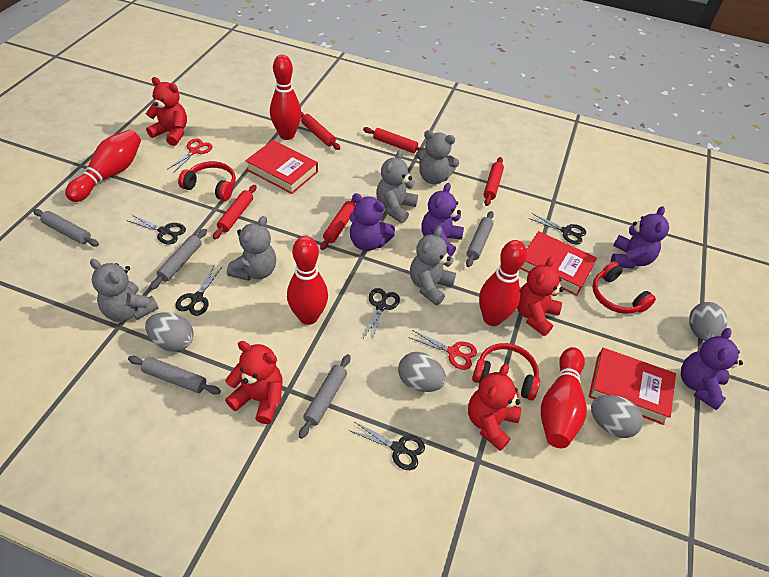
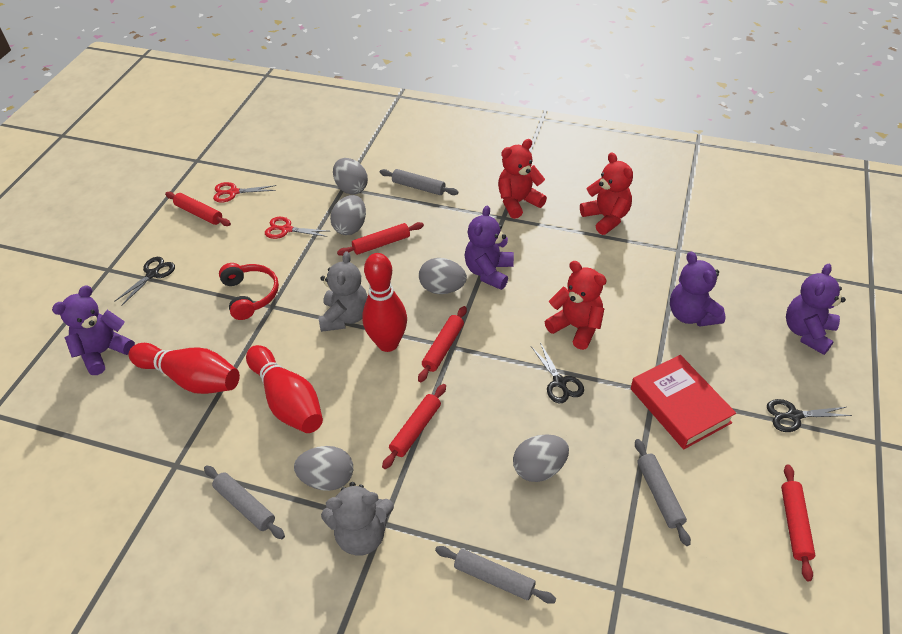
black scissors: [126,215,186,244] [175,266,222,316] [350,421,425,470] [363,288,400,340] [528,213,586,245] = 5 -> [114,257,175,306] [531,342,584,403] [767,399,852,432] = 3
grey egg: [145,312,194,352] [398,352,446,392] [591,395,643,438] [689,302,727,341] = 4 -> [294,446,353,491] [330,195,366,235] [333,158,368,195] [419,258,467,294] [513,434,569,482] = 5
grey rolling pin: [33,209,99,247] [128,356,221,395] [150,229,207,290] [299,354,350,439] [466,211,494,267] = 5 -> [204,466,285,539] [380,169,458,195] [435,546,556,604] [635,439,691,546] = 4
grey teddy bear: [90,259,159,322] [227,216,276,281] [376,150,418,223] [410,227,456,305] [416,130,459,184] = 5 -> [319,251,368,332] [321,482,394,556] = 2
red book: [245,140,318,194] [520,231,597,296] [589,348,676,425] = 3 -> [631,355,736,449] = 1
red bowling pin: [65,130,141,202] [270,55,302,140] [287,236,328,325] [479,240,527,326] [541,347,587,448] = 5 -> [129,343,240,394] [246,345,323,433] [362,253,407,352] = 3
red headphones: [178,161,236,201] [472,343,540,400] [592,261,656,314] = 3 -> [219,263,279,320] = 1
red teddy bear: [146,77,187,146] [225,341,283,424] [468,364,521,451] [517,257,564,336] = 4 -> [498,139,547,219] [545,261,607,350] [580,152,633,235] = 3

